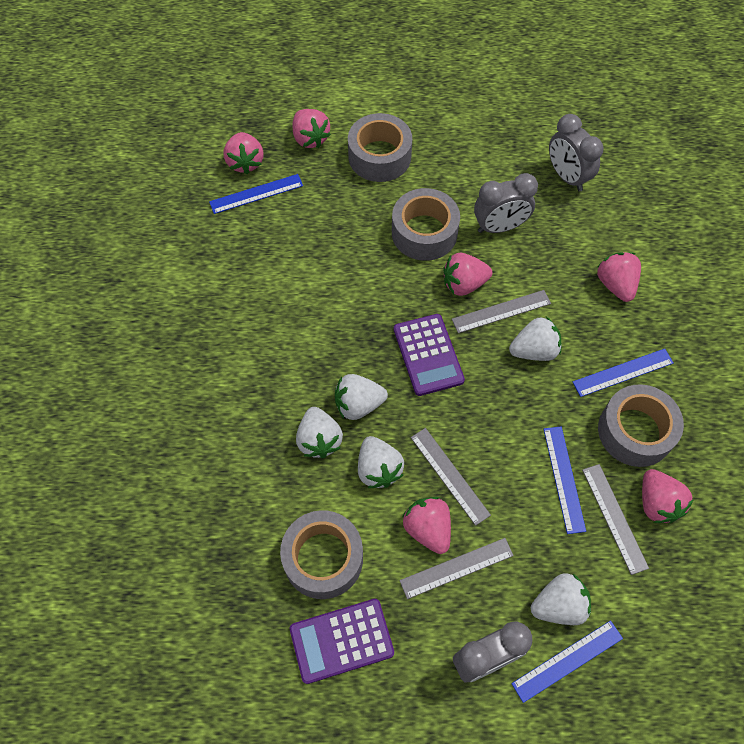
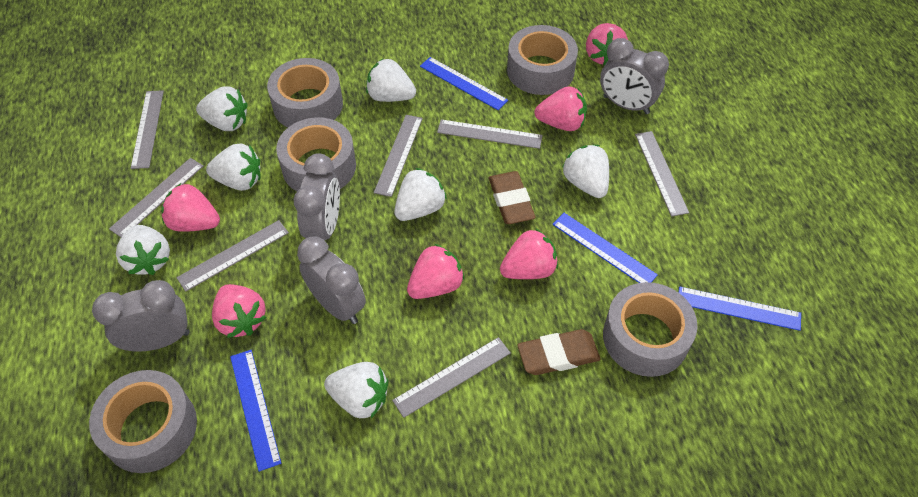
brown eraser: none = 0 -> [489,171,536,224] [517,329,601,375] = 2
grey clock: [453,621,532,682] [474,173,538,233] [549,114,604,192] = 3 -> [92,280,189,352] [294,153,340,240] [297,236,366,324] [600,38,669,114] = 4
grey ruler: [400,538,514,599] [411,428,491,526] [452,290,551,333] [582,464,649,575] = 4 -> [109,158,203,237] [131,90,164,169] [176,220,289,292] [374,115,423,197] [392,337,511,418] [437,119,543,149] [635,131,689,216] = 7
grey tape: [280,510,363,599] [348,113,412,182] [392,188,460,261] [598,384,684,467] = 4 -> [89,370,197,473] [267,58,343,127] [276,117,356,191] [507,25,578,95] [603,282,698,377] = 5
purple calculator: [290,599,394,684] [394,314,465,396] = 2 -> none = 0
white strawberry: [296,407,343,458] [335,374,388,420] [358,436,404,488] [509,317,561,361] [531,573,591,625] = 5 -> [116,225,170,275] [196,86,248,131] [206,143,261,191] [324,362,388,418] [366,58,416,102] [394,168,447,221] [562,145,609,198] = 7

